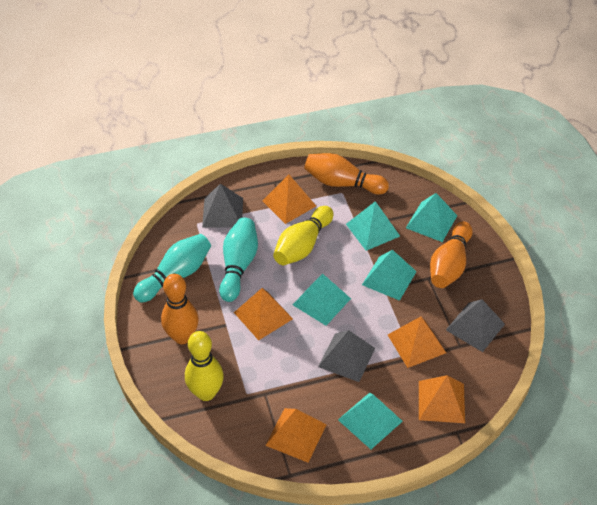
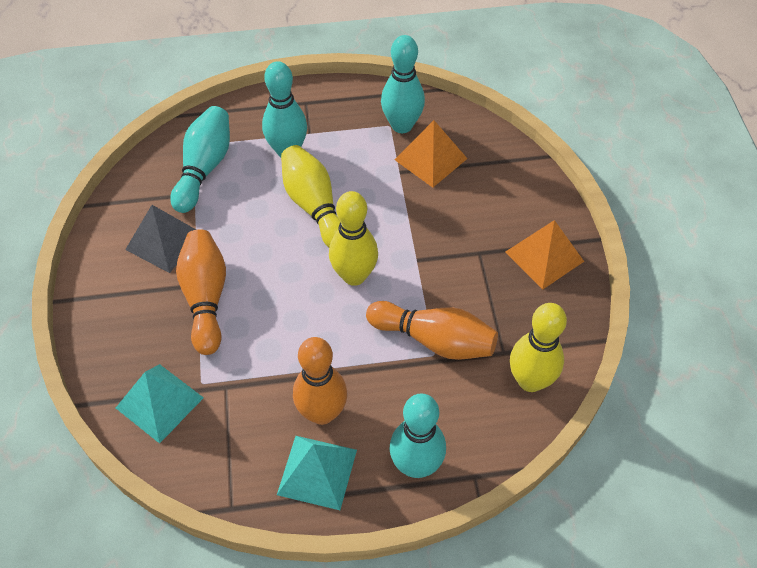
grey pyramid: [202,184,243,228] [318,330,375,382] [446,299,505,352] = 3 -> [125,205,196,273] = 1
orange pyramid: [234,288,293,340] [263,175,316,224] [265,408,327,462] [388,316,446,368] [419,375,465,423] = 5 -> [394,120,468,188] [505,220,584,290] = 2
turquoise bowling pin: [133,234,211,303] [219,217,258,302] = 2 -> [170,106,230,213] [262,61,307,157] [381,35,425,133] [390,393,446,478] = 4
turquoise pyramid: [293,274,351,326] [338,393,403,449] [346,201,400,251] [362,250,417,301] [406,193,457,242] = 5 -> [116,364,204,444] [277,436,357,510] = 2
yellow bowling pin: [185,331,224,401] [273,206,334,265] = 2 -> [281,145,340,247] [329,191,378,286] [510,303,567,392] = 3

